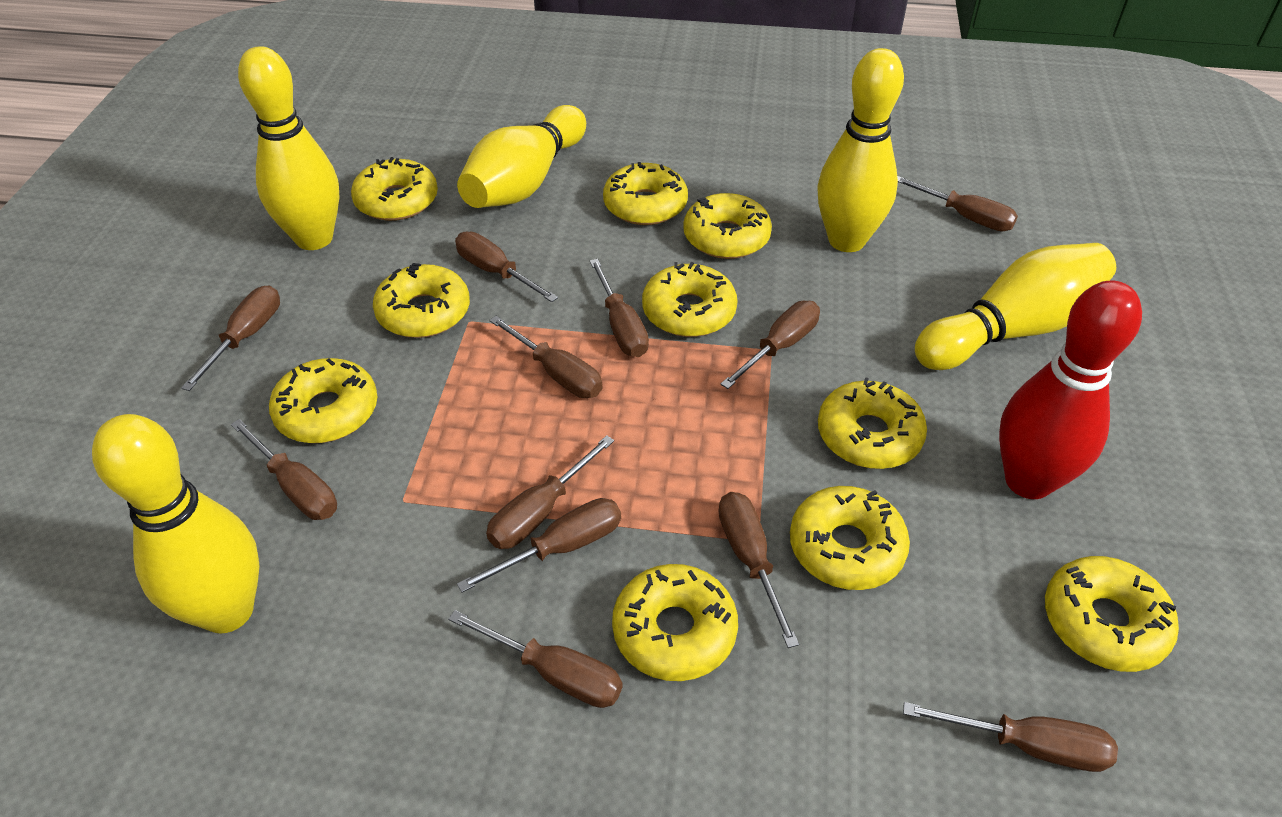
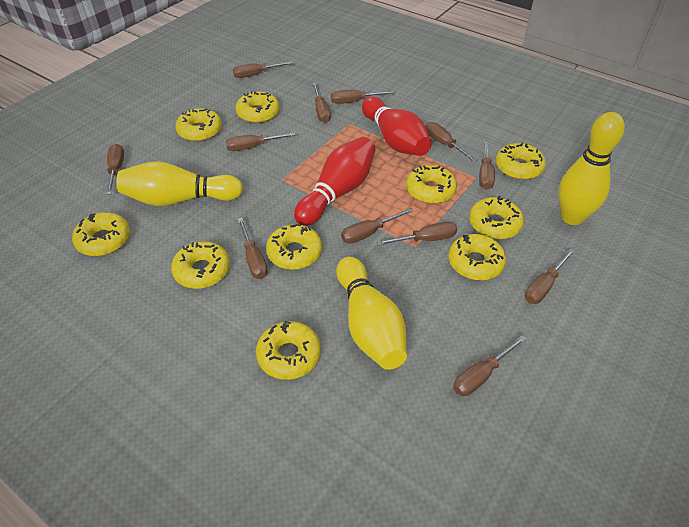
red bowling pin: [999,281,1142,499] = 1 -> [294,137,376,226] [362,97,432,156] = 2
yellow bowling pin: [92,414,260,633] [238,46,340,250] [457,105,586,208] [817,48,904,252] [915,243,1116,370] = 5 -> [117,161,243,206] [336,257,407,370] [558,112,625,225] = 3

